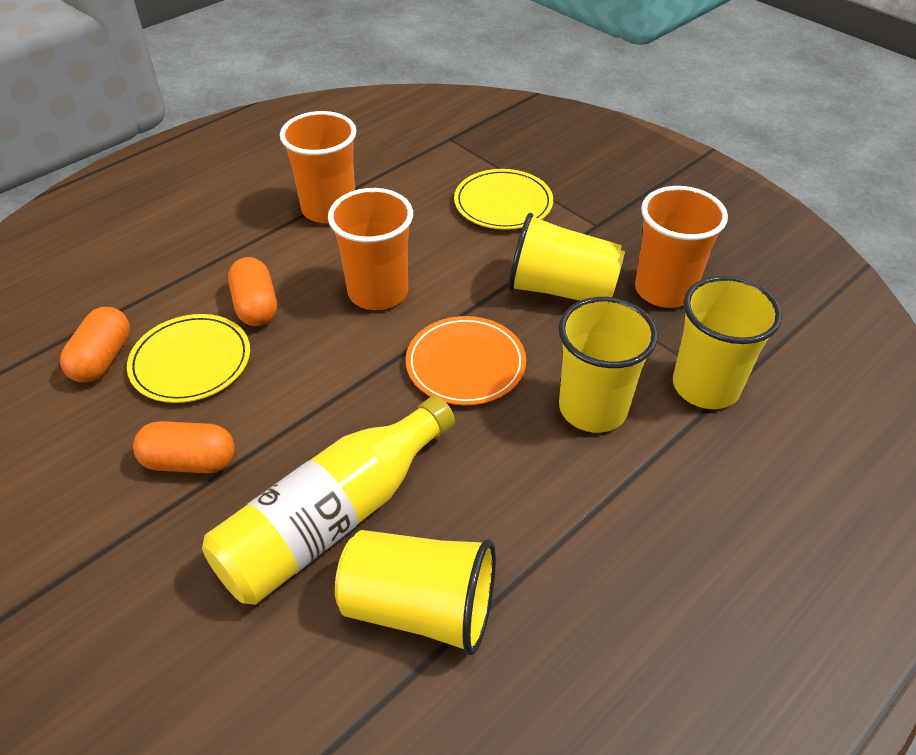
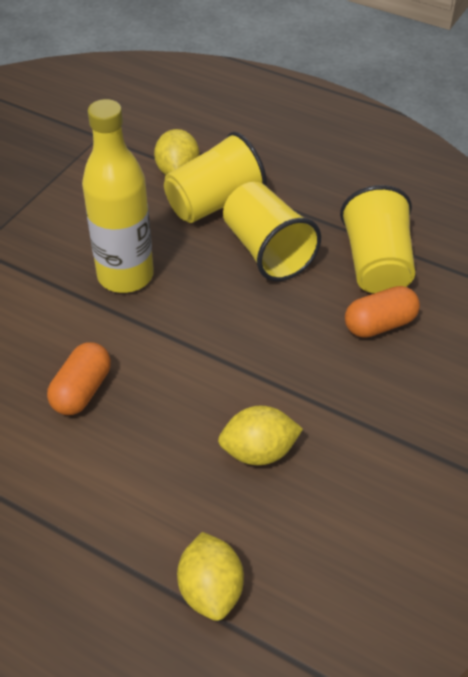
orange capsule: [60,307,130,383] [133,421,235,473] [228,257,277,326] = 3 -> [47,342,111,415] [345,286,420,338] = 2
orange cup: [280,111,356,223] [328,188,413,310] [635,186,728,308] = 3 -> none = 0
orange plate: [406,316,526,406] = 1 -> none = 0
yellow cup: [335,530,496,655] [508,213,625,301] [558,297,658,433] [673,276,782,409] = 4 -> [164,132,267,223] [223,182,321,281] [340,185,415,294] = 3
yellow lemon: none = 0 -> [154,129,200,175] [177,532,244,621] [218,405,303,465] = 3
yellow plate: [127,314,250,403] [454,169,553,230] = 2 -> none = 0

